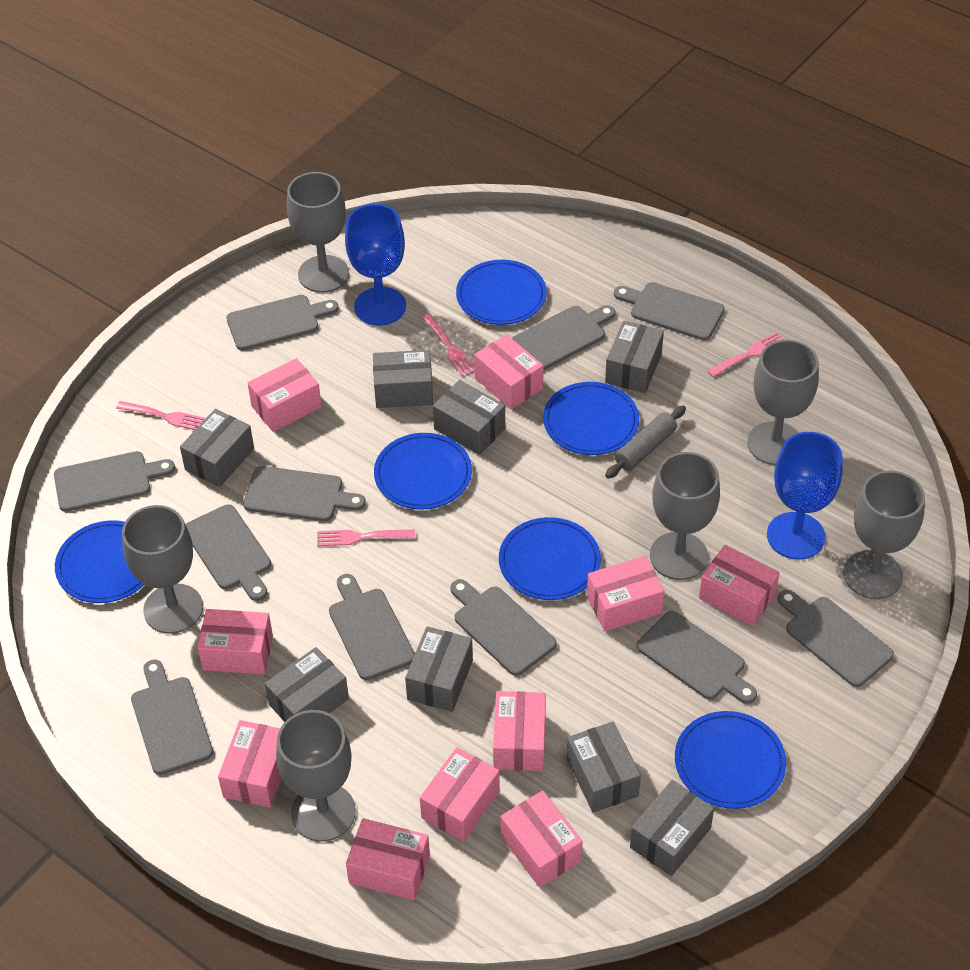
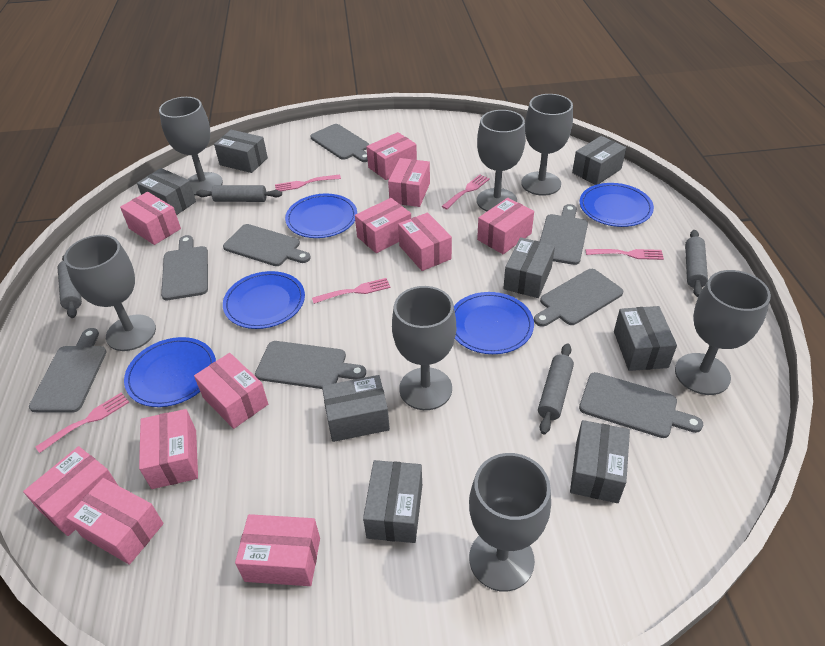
blue goblet: [345,204,406,326] [767,432,843,559] = 2 -> none = 0
blue plate: [55,520,145,603] [374,433,472,510] [456,260,547,325] [499,517,601,600] [543,382,639,455] [675,711,786,809] = 6 -> [124,337,216,407] [223,271,305,329] [285,194,357,238] [454,292,534,354] [580,183,654,227] = 5
grey cutting board: [54,451,175,512] [131,660,213,775] [186,504,271,601] [226,295,339,350] [243,466,366,521] [329,574,415,680] [450,579,557,676] [512,305,615,370] [614,282,725,340] [637,611,757,704] [778,590,894,687] = 11 -> [29,328,107,413] [161,235,208,300] [223,224,311,266] [255,341,366,389] [310,124,369,162] [534,269,623,327] [540,204,588,265] [579,372,703,438] = 8
grey goblet: [122,505,203,634] [276,710,356,842] [287,172,349,293] [650,452,720,580] [747,340,819,465] [843,470,925,599] = 6 -> [64,235,156,351] [159,97,223,196] [392,286,456,410] [469,453,551,592] [477,110,526,211] [521,94,573,196] [675,270,771,395] = 7
grey rolling pin: [605,405,686,479] = 1 -> [58,256,82,318] [196,185,282,202] [538,343,574,434] [685,230,708,297] = 4
pink box: [197,609,273,674] [218,720,282,808] [248,358,322,432] [346,818,430,900] [420,747,500,842] [474,334,544,410] [493,691,546,771] [500,791,583,887] [587,556,664,631] [699,545,780,626] = 10 -> [23,446,118,536] [66,478,164,565] [120,192,181,245] [139,409,198,489] [194,353,268,429] [235,514,320,586] [355,198,411,253] [366,132,417,180] [388,158,430,207] [398,213,452,271] [477,198,534,254] = 11
pink fork: [116,401,206,430] [317,529,415,546] [422,314,475,377] [707,332,784,377] = 4 -> [36,392,129,453] [275,174,341,191] [312,278,391,304] [442,175,490,209] [586,249,664,260] = 5

